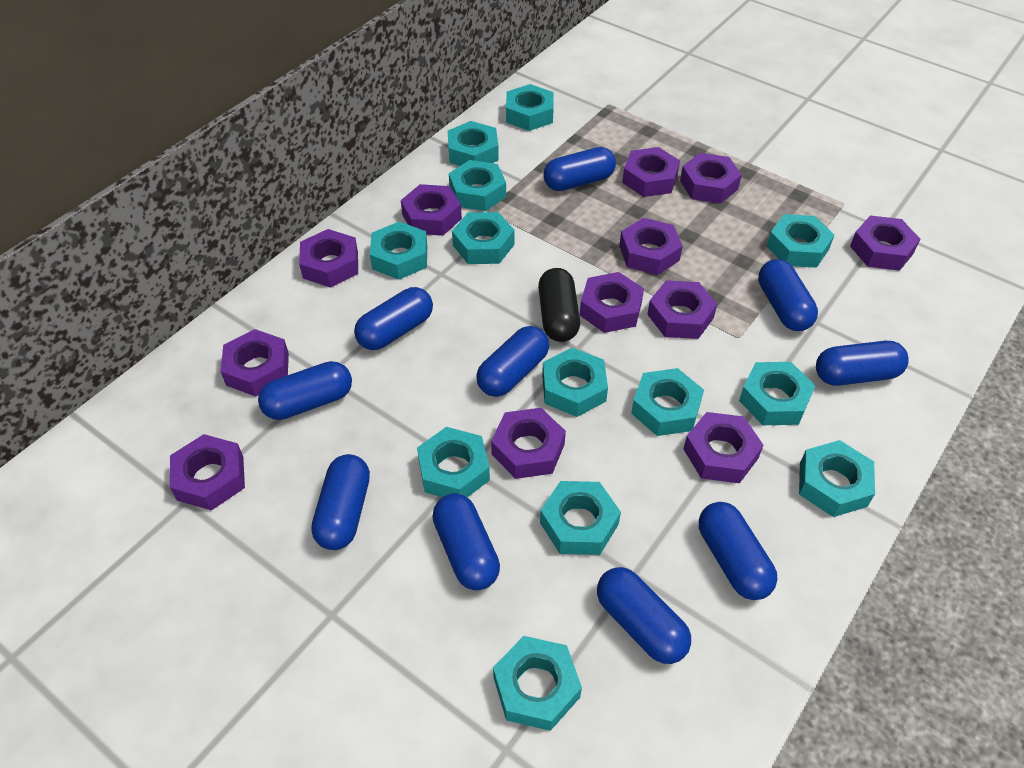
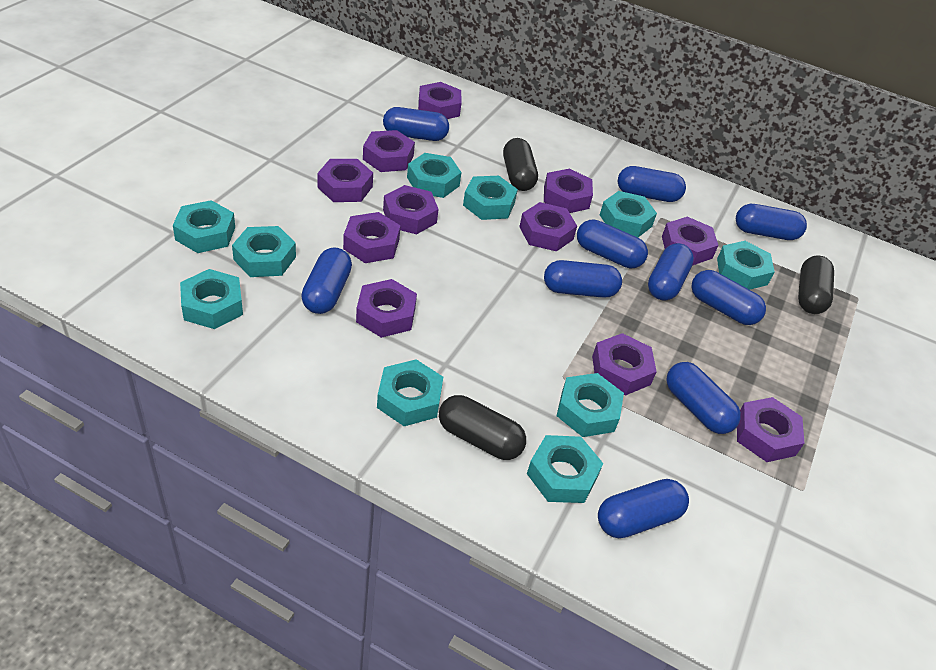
black capsule: [538,268,580,342] = 1 -> [439,395,526,460] [503,138,538,191] [798,255,834,314] = 3
purple nut: [170,434,245,511] [220,329,289,397] [299,229,358,288] [401,184,462,236] [491,408,566,479] [580,272,644,333] [619,218,683,275] [622,147,680,197] [647,280,717,339] [680,153,742,203] [683,412,764,483] [850,216,920,271] = 12 -> [317,159,373,202] [343,212,401,263] [356,279,417,338] [363,130,415,172] [383,185,439,234] [418,82,462,119] [519,202,577,251] [544,169,593,213] [592,333,657,396] [662,217,718,266] [737,397,804,462] = 11
turquoise nut: [370,222,427,280] [417,427,490,497] [447,121,499,166] [449,160,506,211] [452,212,515,264] [493,636,582,731] [506,84,554,131] [540,481,621,555] [542,348,608,417] [631,368,704,436] [739,362,816,425] [767,214,834,268] [799,440,875,517] = 13 -> [173,200,235,253] [180,269,243,329] [232,226,296,277] [377,359,443,426] [407,153,462,198] [463,176,518,220] [527,435,603,503] [556,373,624,437] [600,191,657,237] [717,241,775,290] = 10

